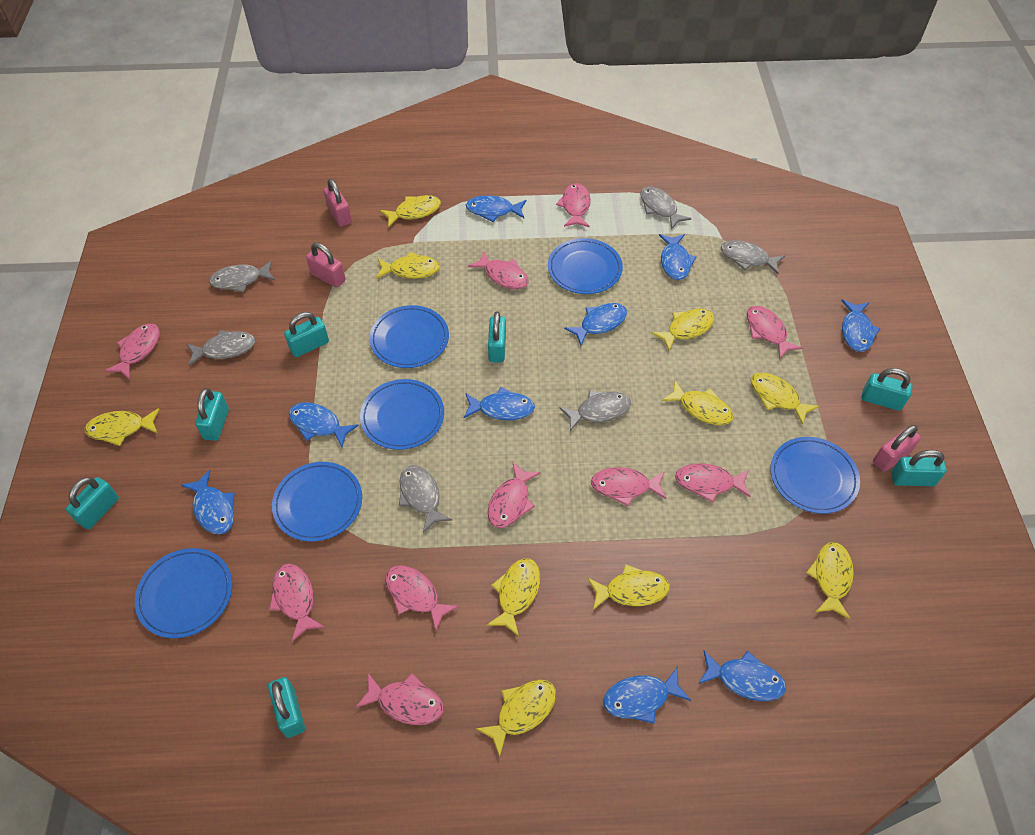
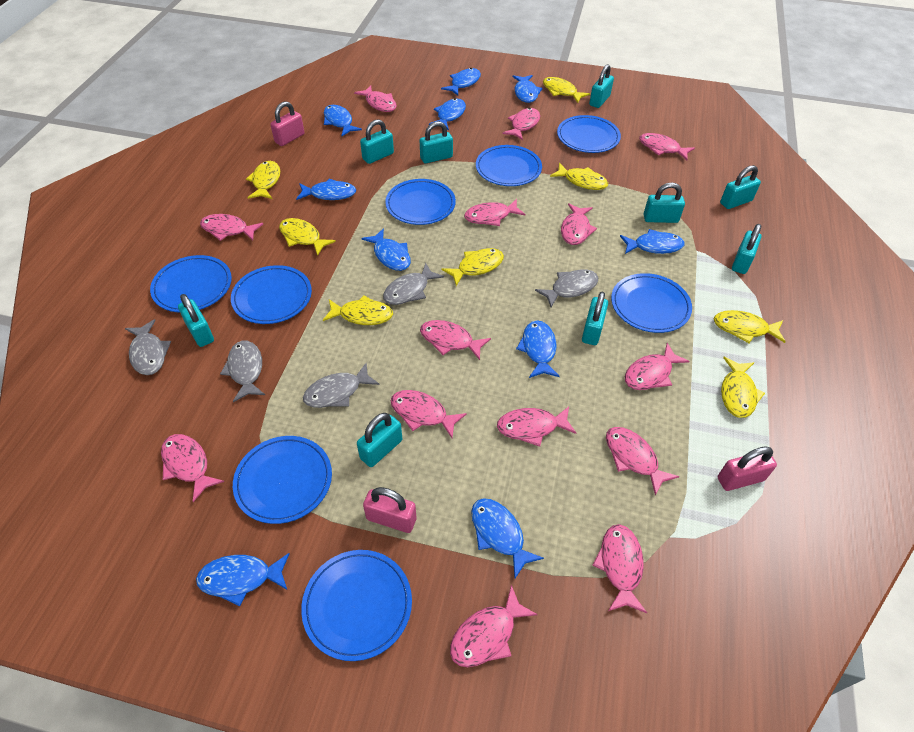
blue fish: [181,470,234,535] [289,402,359,447] [463,387,535,421] [466,196,526,222] [564,303,627,346] [603,667,691,724] [659,234,696,280] [698,651,786,701] [841,300,880,352] = 9 -> [196,553,290,606] [296,179,356,200] [324,105,362,136] [361,228,411,271] [429,98,466,130] [441,68,481,95] [471,498,544,578] [512,75,542,103] [516,321,560,378] [620,229,685,254] = 10
blue plate: [135,548,232,639] [272,462,362,542] [360,379,444,450] [369,305,449,368] [548,238,623,294] [770,437,860,514] = 6 -> [150,255,232,312] [231,265,312,324] [233,436,332,524] [301,550,412,661] [385,179,456,225] [476,145,542,186] [557,115,621,153] [611,273,692,333] = 8
grey fish: [187,330,256,366] [209,260,275,293] [399,465,452,533] [559,391,631,431] [640,186,691,230] [721,240,785,274] = 6 -> [125,319,171,375] [220,341,265,402] [303,363,379,408] [383,263,444,305] [535,269,598,308] = 5
pink fish: [105,323,160,380] [269,564,325,642] [356,673,444,725] [385,565,459,631] [468,251,529,289] [488,462,541,528] [556,183,591,227] [591,467,666,507] [675,463,751,503] [747,306,802,359] = 10 -> [161,434,224,502] [200,214,263,241] [354,86,397,112] [391,390,467,438] [420,320,491,360] [450,585,538,667] [464,199,526,226] [497,407,576,447] [503,108,540,140] [561,203,597,245] [593,524,647,613] [606,427,679,496] [625,343,690,390] [639,133,695,160] = 14
turquoise padlock: [66,477,119,530] [195,388,229,441] [268,677,305,738] [284,312,329,357] [488,311,506,363] [861,368,913,411] [891,450,947,486] = 7 -> [178,294,214,347] [357,413,402,467] [360,119,394,164] [420,121,453,164] [582,292,608,345] [589,64,614,108] [644,182,685,223] [720,165,761,209] [732,224,761,274] = 9
yellow fish: [84,408,160,446] [376,252,440,279] [380,195,441,228] [476,680,556,757] [487,558,540,636] [588,564,670,610] [652,309,714,351] [662,380,733,425] [751,373,819,425] [806,542,854,619] = 10 -> [246,161,280,199] [279,218,336,256] [323,295,393,325] [442,248,504,286] [543,77,590,103] [550,163,608,190] [714,310,786,343] [721,357,765,418] = 8

